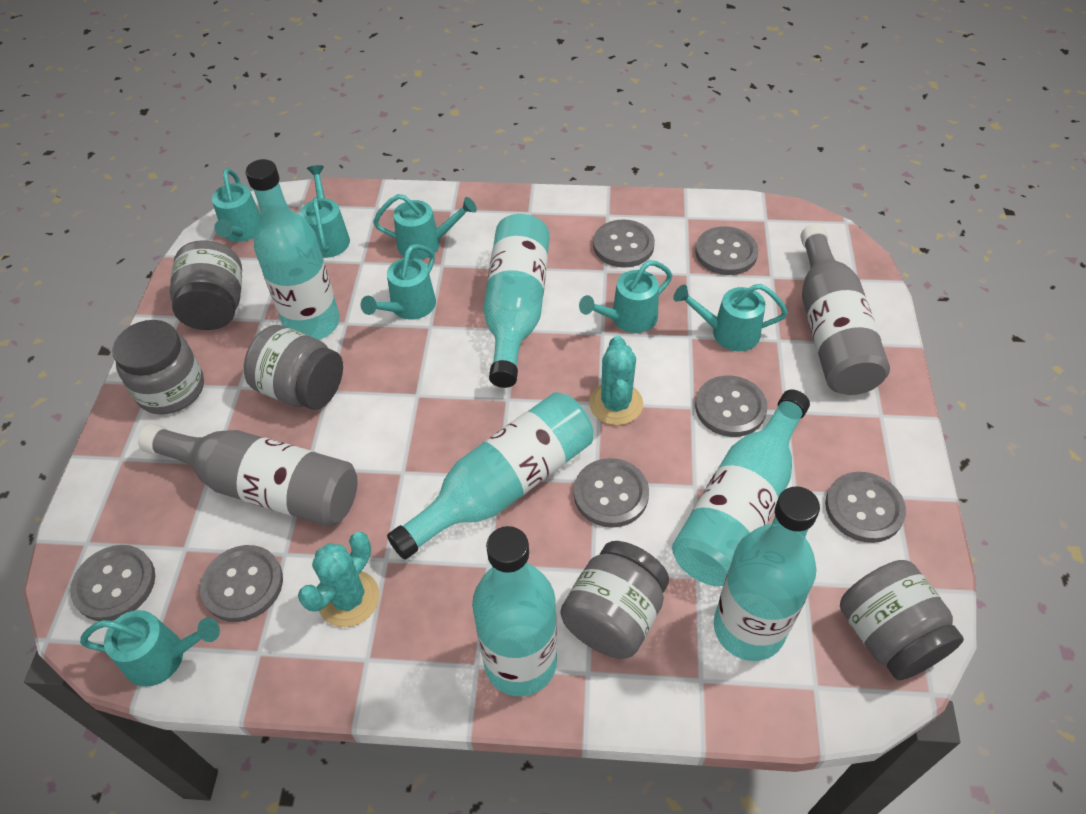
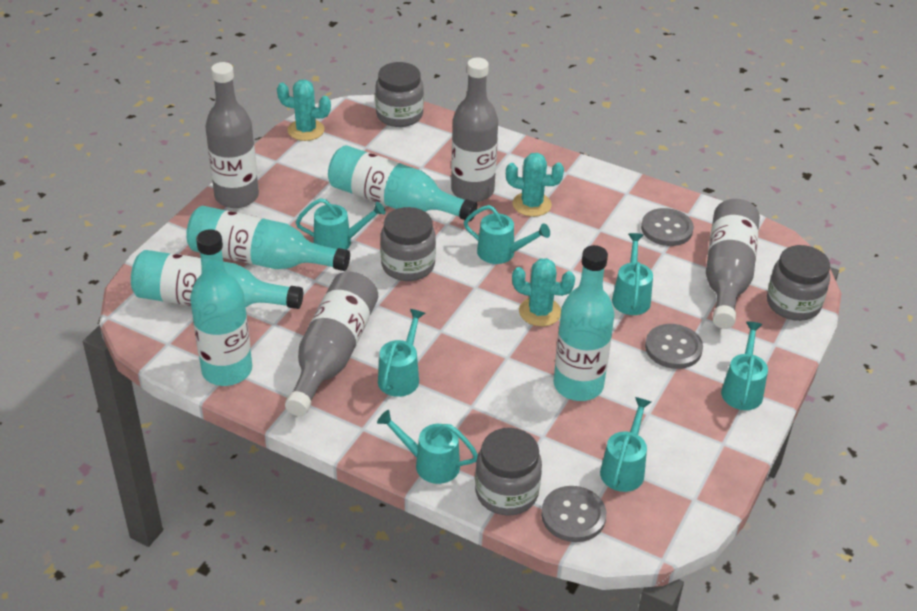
grey bottle: [138,424,358,527] [801,224,890,395] = 2 -> [205,62,259,208] [285,272,378,416] [451,58,498,202] [706,199,760,329] = 4
grey button: [70,545,155,621] [200,545,283,622] [574,458,649,528] [593,219,655,268] [695,226,758,275] [695,375,767,437] [825,472,906,543] = 7 -> [541,486,606,542] [641,208,694,246] [645,324,703,369] = 3
grey jar: [112,320,204,415] [170,240,242,330] [244,325,343,410] [561,541,669,659] [840,560,964,680] = 5 -> [375,62,424,127] [380,207,436,281] [475,428,542,516] [767,245,830,321] = 4
turquoise bottle: [245,159,340,340] [387,392,593,560] [472,526,557,696] [483,214,550,388] [672,390,810,586] [714,486,820,661] = 6 -> [131,250,303,309] [186,206,350,271] [190,229,252,386] [328,145,477,222] [553,245,614,401] = 5
turquoise cactus: [298,532,379,627] [589,336,643,425] = 2 -> [277,80,331,141] [506,153,564,217] [512,258,575,327] = 3

